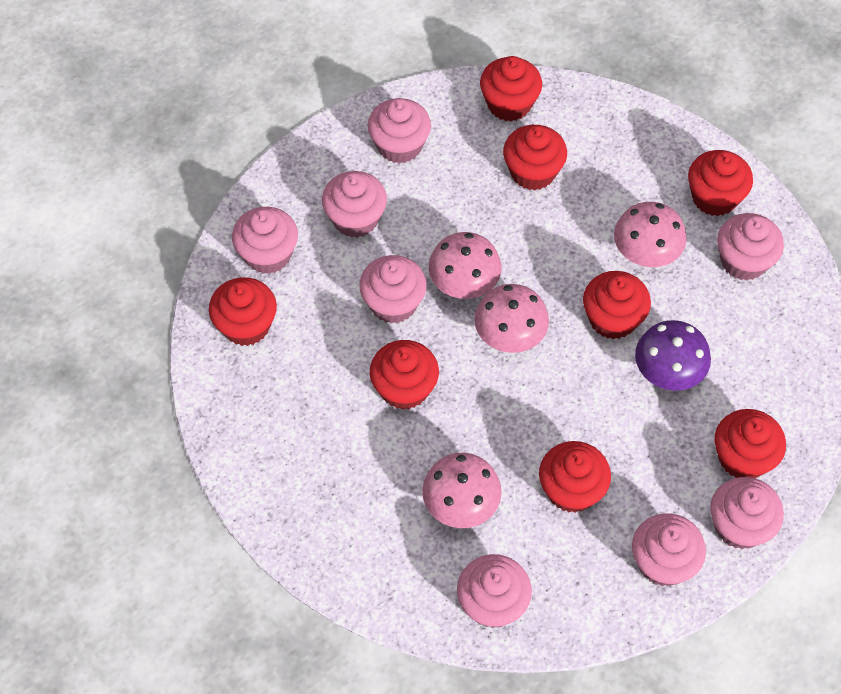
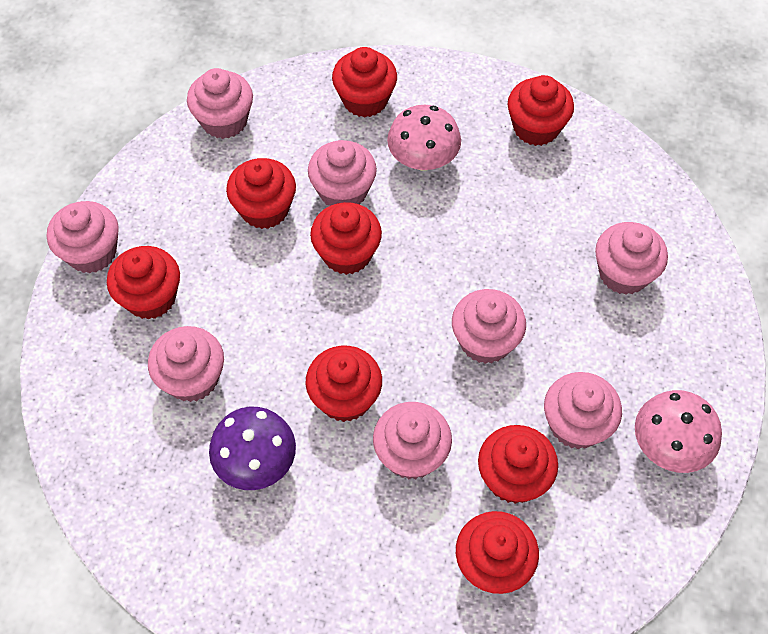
pink mushroom: [422,453,502,528] [429,232,502,299] [474,284,549,353] [614,202,687,267] = 4 -> [387,105,461,171] [635,390,722,473] = 2

